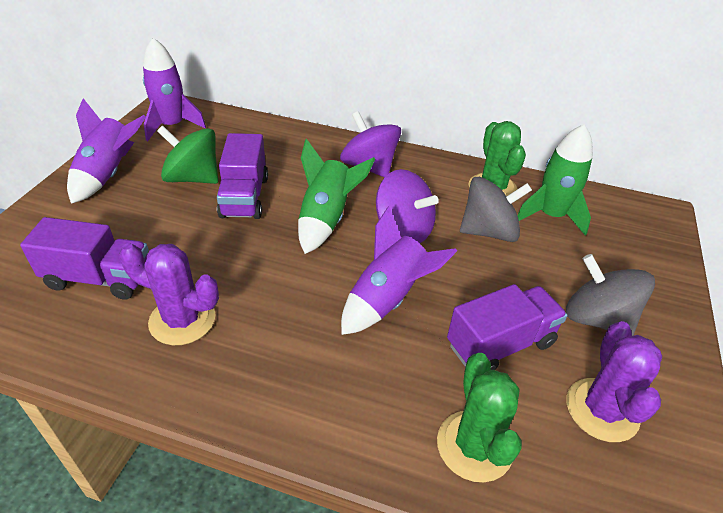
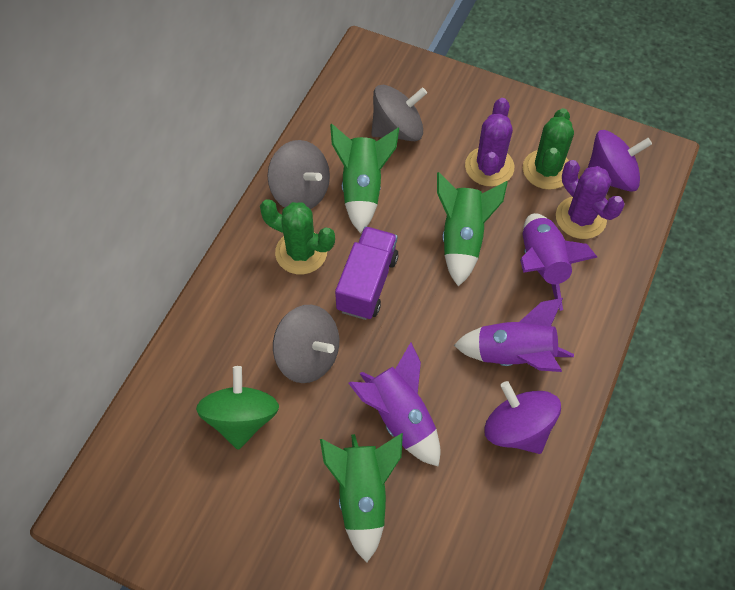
green rocket: [298,139,375,254] [517,124,593,236] = 2 -> [320,433,403,562] [330,124,399,233] [437,172,508,287] = 3
grey spinning top: [460,177,532,242] [566,254,655,336] = 2 -> [268,140,330,209] [273,305,339,383] [371,85,427,141] = 3
purple truck: [20,217,149,300] [217,133,268,219] [447,284,567,370] = 3 -> [335,226,398,320] = 1

